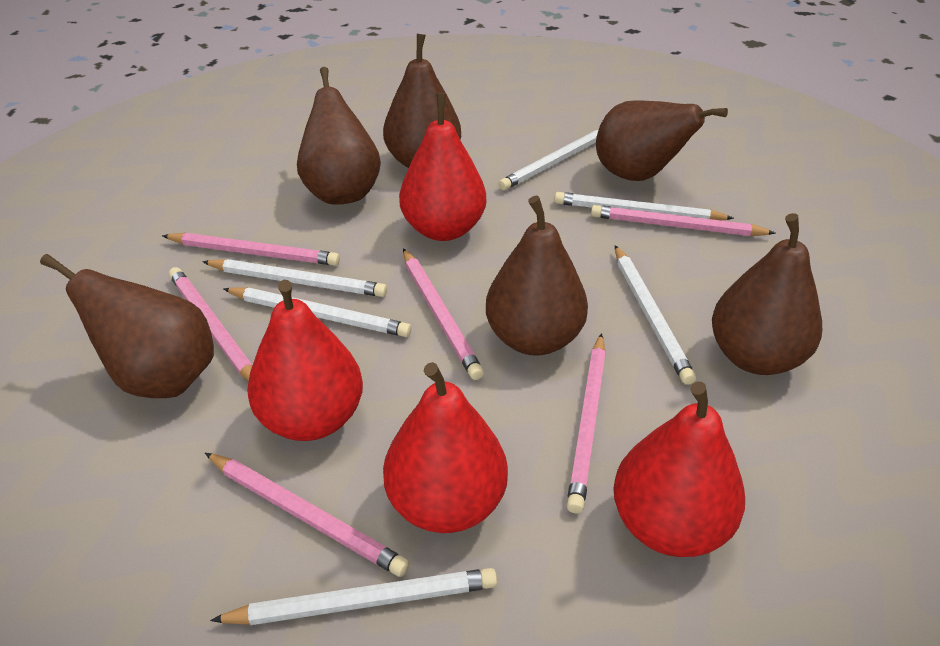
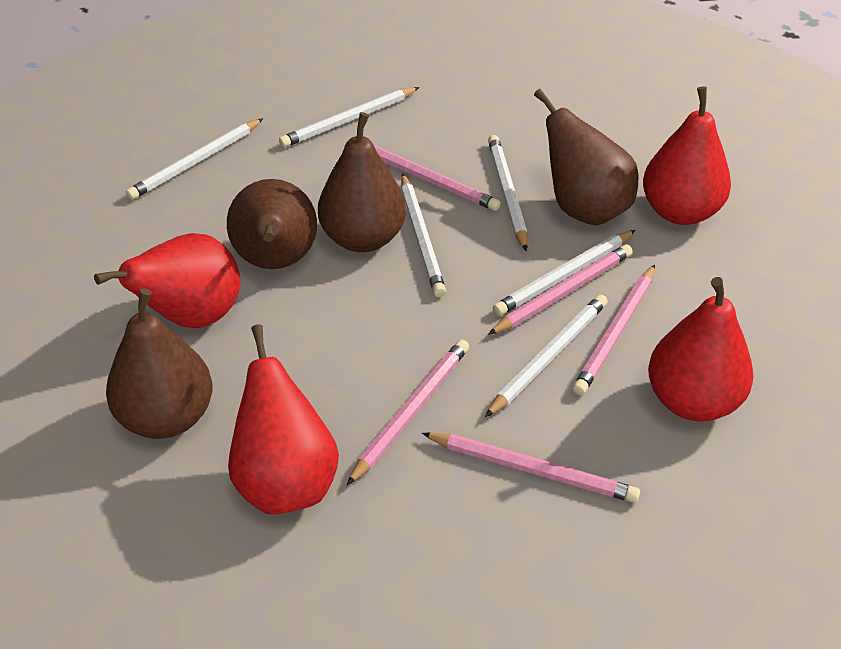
brown pear: [40,254,214,398] [297,67,381,205] [383,34,461,168] [486,196,588,356] [596,100,728,181] [712,213,822,375] = 6 -> [106,288,212,439] [227,179,317,269] [318,112,406,252] [534,89,638,225] = 4
pink pencil: [162,233,340,266] [169,267,253,381] [205,453,409,577] [403,249,484,380] [567,333,606,513] [591,205,776,236] = 6 -> [347,339,469,485] [374,146,501,211] [422,432,640,503] [488,244,633,335] [573,265,655,395] = 5

